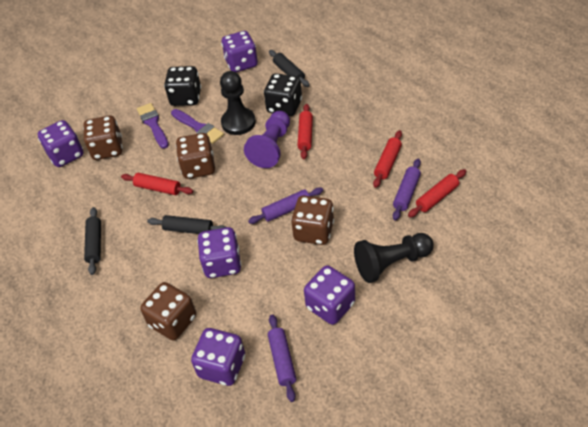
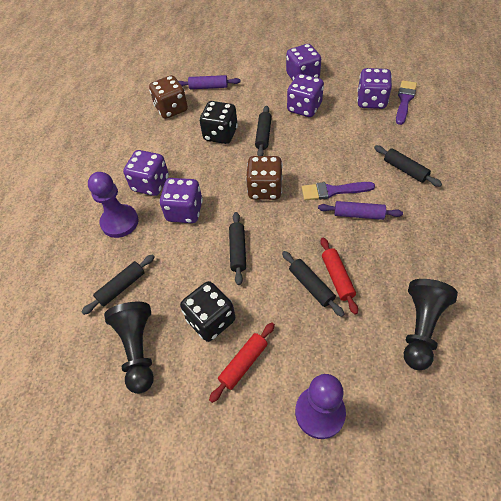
black rolling pin: [84,207,101,275] [147,215,226,234] [269,50,310,87] = 3 -> [82,254,155,315] [229,212,246,285] [255,106,272,156] [282,251,344,317] [374,145,442,187] = 5
brown dice: [83,116,123,160] [140,282,196,340] [176,133,215,179] [291,196,334,245] = 4 -> [149,75,188,119] [246,156,283,200] = 2
purple pawn: [244,111,290,168] = 1 -> [88,172,139,238] [295,374,346,439] = 2
purple rolling pin: [248,187,323,224] [268,314,296,402] [393,159,421,221] = 3 -> [178,75,240,89] [318,201,403,220] = 2
red rolling pin: [121,173,193,195] [297,104,313,159] [373,130,402,188] [408,169,466,217] = 4 -> [209,323,275,403] [320,237,358,315] = 2

